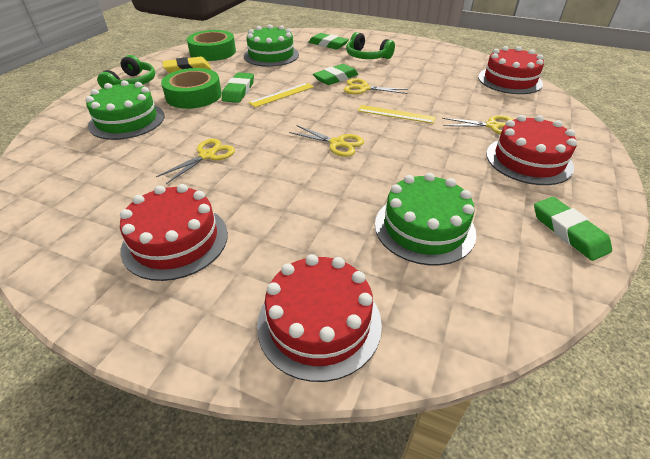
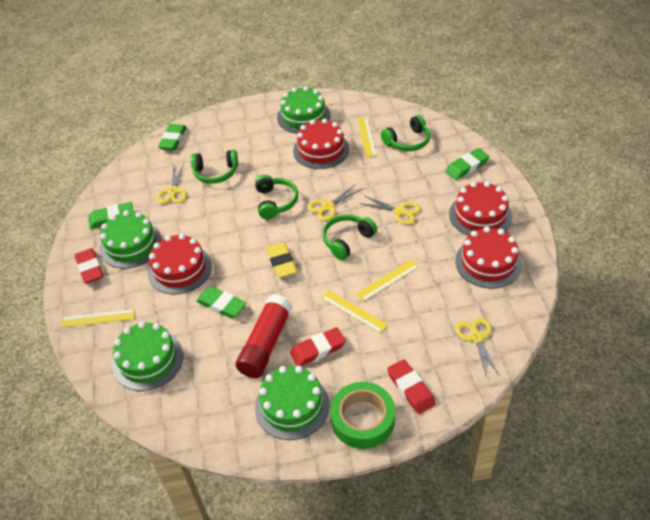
green cake: [85,80,165,140] [244,24,299,67] [375,173,476,265] = 3 -> [99,210,162,269] [112,321,183,391] [255,366,330,440] [277,86,330,134] = 4
green headphones: [97,55,155,88] [346,32,395,59] = 2 -> [191,150,238,184] [255,175,298,219] [322,214,377,260] [381,115,430,151] = 4
green tape: [161,68,222,109] [187,30,236,61] = 2 -> [330,382,395,449] = 1
red eraser: none = 0 -> [74,248,103,284] [290,327,346,366] [387,359,436,414] = 3
red glue stick: none = 0 -> [236,294,292,378] = 1
yellow ruler: [249,83,314,108] [358,105,436,124] = 2 -> [60,309,135,328] [321,290,388,333] [356,259,419,302] [357,117,377,157] = 4

